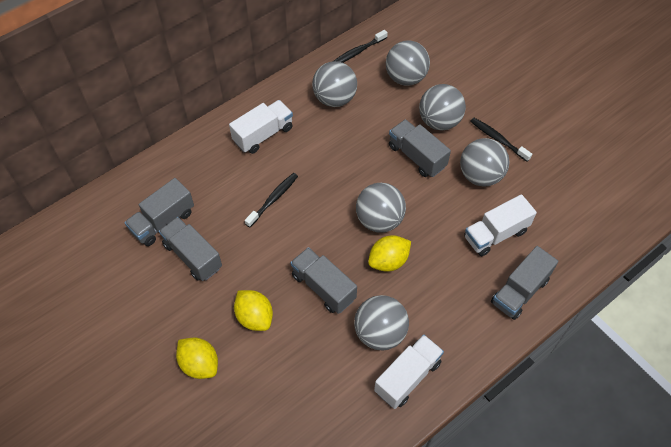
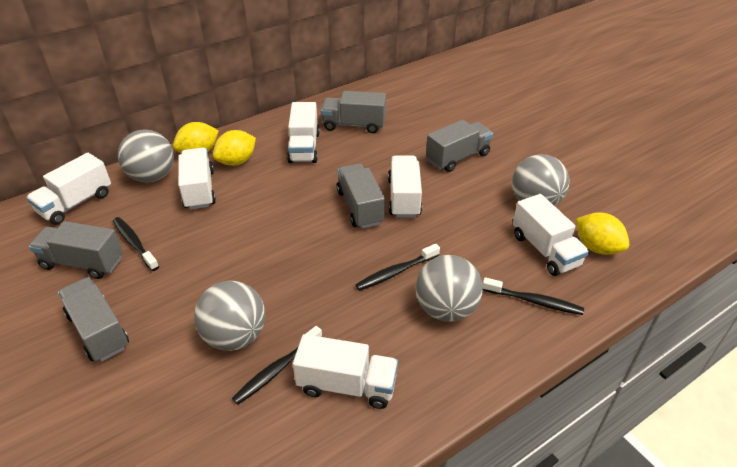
black toothbrush: [245,173,298,227] [334,30,388,63] [470,118,532,162] = 3 -> [113,217,159,271] [232,326,322,405] [355,244,440,291] [482,277,584,315] = 4
grey ball: [312,61,357,107] [354,295,409,350] [356,183,406,232] [386,40,430,86] [419,84,466,131] [460,138,509,186] = 6 -> [118,129,174,182] [194,281,265,351] [416,255,483,322] [512,154,569,206] = 4
white truck: [229,100,293,154] [374,335,444,409] [464,194,537,256] = 3 -> [26,153,111,224] [178,148,216,210] [287,102,320,163] [293,334,398,409] [388,156,422,218] [513,194,589,276] = 6

